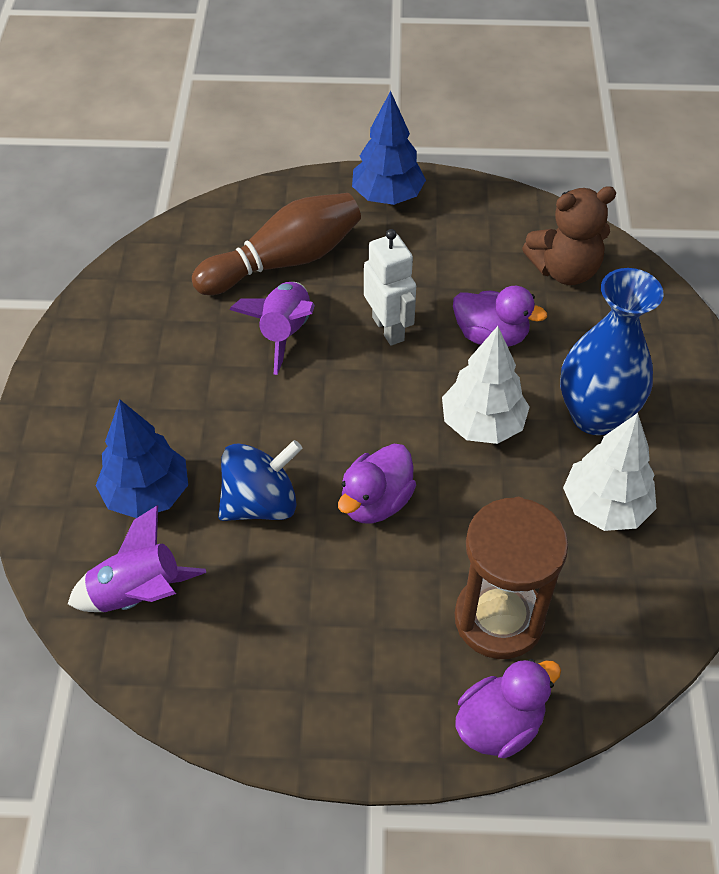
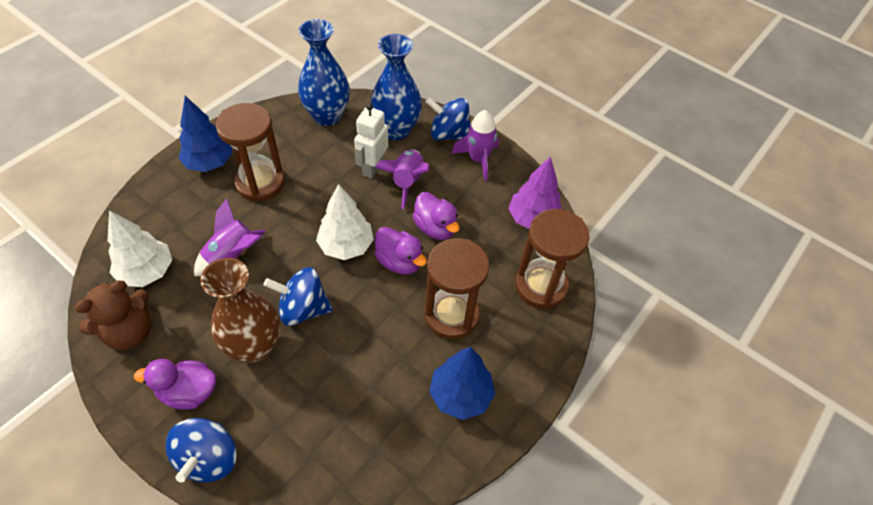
blue spinning top: [218,440,302,521] = 1 -> [165,418,237,483] [264,267,333,326] [425,97,471,140] = 3
blue vase: [560,268,663,435] = 1 -> [298,19,350,126] [370,34,422,140] = 2
brown bowling pin: [192,193,361,295] = 1 -> none = 0
brown hourglass: [455,497,568,659] = 1 -> [216,103,285,202] [425,238,490,339] [515,209,589,309] = 3
brown vase: none = 0 -> [200,258,280,363] = 1
purple rocket: [68,505,206,612] [229,282,315,375] = 2 -> [194,198,266,276] [375,150,429,209] [452,110,499,181] = 3
purple tree: none = 0 -> [508,156,561,229] = 1

